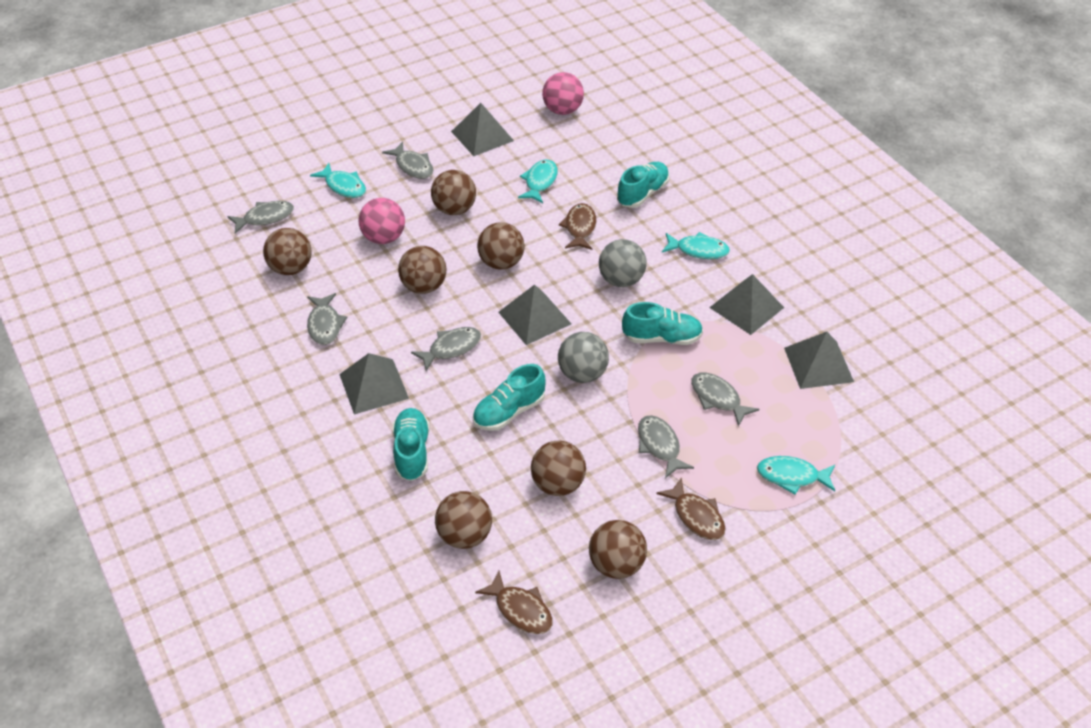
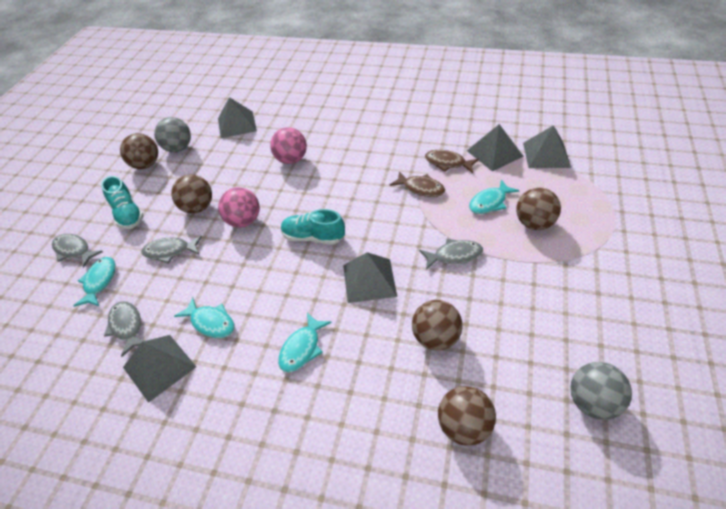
brown ball: [263,228,312,275] [398,246,446,294] [431,170,476,215] [435,491,492,549] [477,222,524,270] [531,441,586,496] [589,520,647,579] = 7 -> [120,133,158,169] [171,174,212,214] [412,300,463,351] [438,386,496,446] [516,188,561,230] = 5
brown fish: [475,571,553,634] [559,203,596,250] [656,477,726,540] = 3 -> [390,171,445,197] [425,150,479,173] = 2
grey fish: [227,201,294,234] [307,293,347,345] [382,142,433,179] [411,327,481,371] [638,415,694,478] [691,372,759,427] = 6 -> [52,234,103,268] [104,301,144,357] [141,236,202,264] [419,239,483,270] = 4
turquoise shoe: [392,408,429,481] [473,364,546,431] [617,162,669,208] [622,302,703,345] = 4 -> [101,176,144,229] [281,209,345,245] = 2

